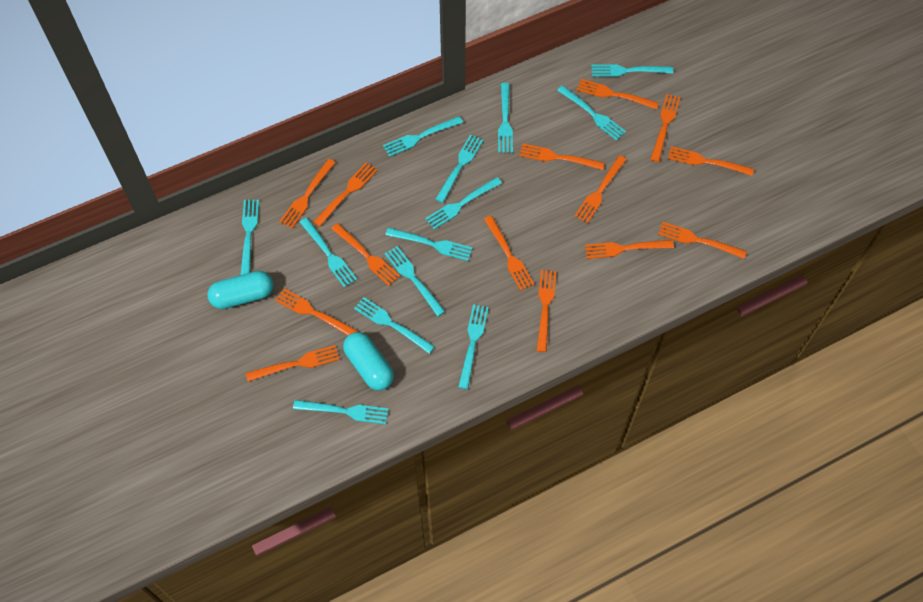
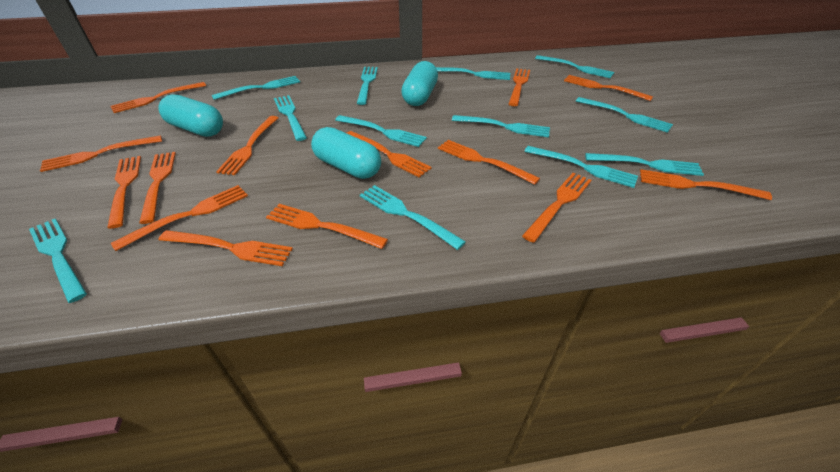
turquoise capsule: [207,271,273,309] [343,332,394,391] = 2 -> [159,94,223,137] [311,127,381,179] [401,61,438,106] = 3
turquoise fork: [240,200,259,275] [293,400,389,424] [300,217,357,287] [354,297,435,354] [383,116,463,157] [385,227,473,261] [385,246,446,317] [425,177,502,229] [435,134,483,203] [458,305,489,389] [498,83,513,153] [557,85,626,141] [591,64,673,77] = 13 -> [29,219,87,303] [212,76,300,100] [274,95,307,141] [335,115,427,147] [357,67,378,105] [360,185,466,250] [436,67,510,80] [452,115,550,137] [524,146,638,188] [535,55,614,78] [576,97,673,133] [585,153,704,176] = 12

